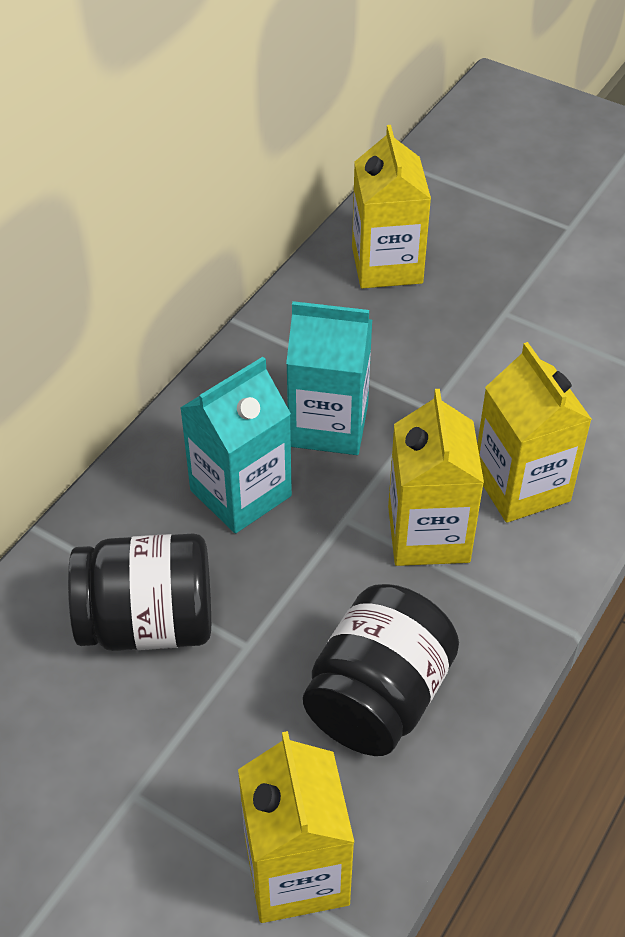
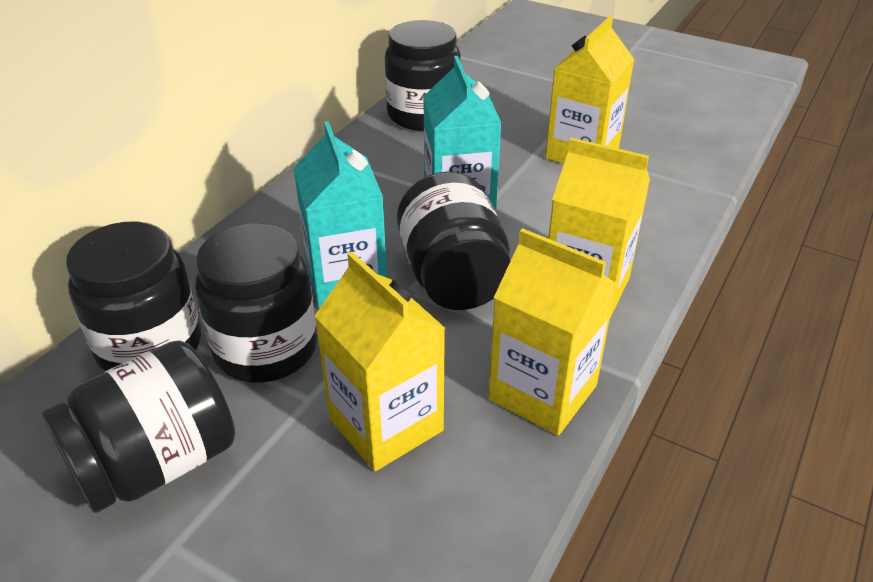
black jar: [68,534,211,651] [303,584,459,756] = 2 -> [42,340,235,513] [66,221,201,371] [195,223,318,383] [385,20,461,131] [397,171,511,310] = 5

